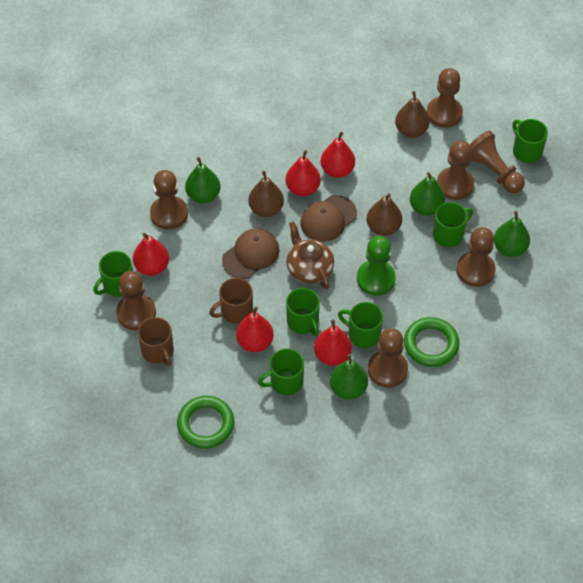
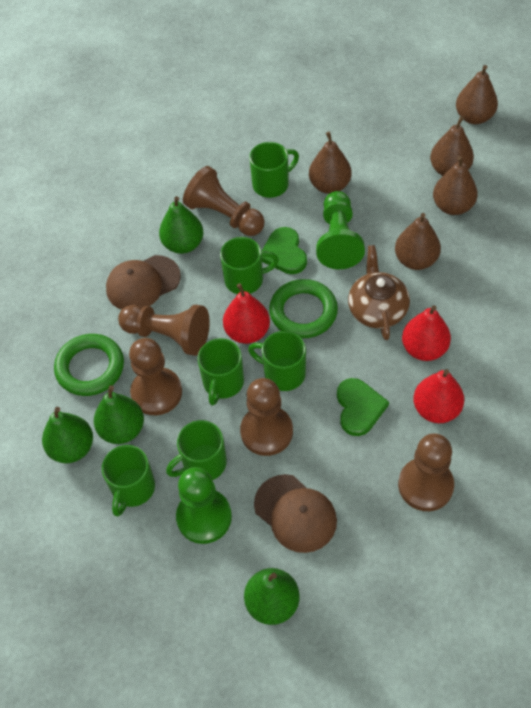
brown mug: [138,317,174,366] [209,278,253,324] = 2 -> none = 0
brown pawn: [116,271,156,330] [150,170,188,229] [368,328,408,388] [427,68,463,128] [437,140,474,200] [456,227,496,287] [470,131,525,193] = 7 -> [118,305,210,356] [129,338,182,415] [183,166,265,236] [240,378,293,456] [398,433,454,511] = 5
brown pear: [249,171,284,217] [367,193,402,236] [395,91,430,138] = 3 -> [309,132,351,194] [395,213,441,270] [430,116,474,176] [433,156,478,215] [456,65,498,124] = 5
green heart: none = 0 -> [262,227,307,274] [337,378,389,436] = 2
green pawn: [357,236,396,296] = 1 -> [176,467,232,544] [316,191,365,269] = 2
red pear: [133,233,169,276] [236,306,274,352] [286,150,321,196] [314,320,352,366] [321,132,355,178] = 5 -> [223,283,270,344] [402,305,451,361] [413,369,464,423] = 3

